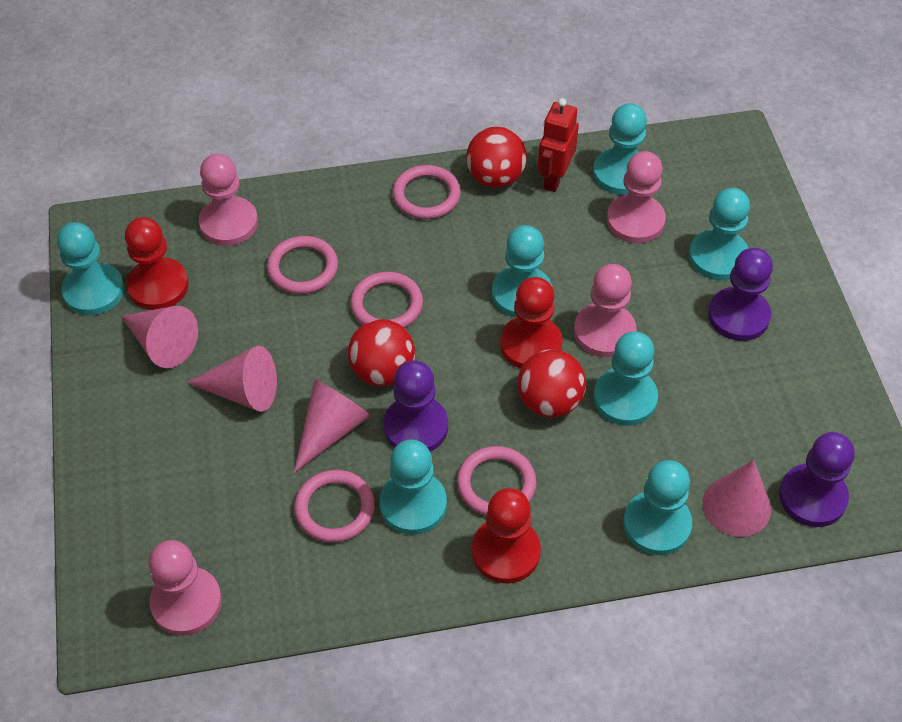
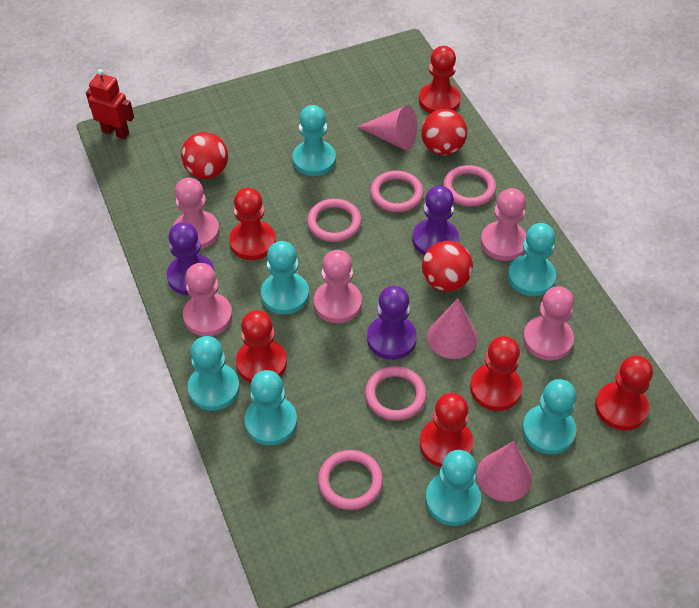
pink cone: [121,306,198,368] [187,346,277,412] [294,380,370,473] [702,460,771,537] = 4 -> [357,106,417,150] [427,299,478,359] [477,441,532,502] = 3
pink pawn: [149,540,222,636] [199,154,258,246] [574,264,636,357] [607,151,666,243] = 4 -> [173,177,220,249] [183,263,232,336] [314,250,362,323] [481,188,526,261] [523,286,574,360] = 5
red pawn: [125,217,189,310] [472,488,541,584] [500,277,563,369] = 3 -> [229,188,276,260] [236,310,287,383] [419,46,460,114] [420,393,473,467] [470,336,522,411] [595,356,653,430] = 6

